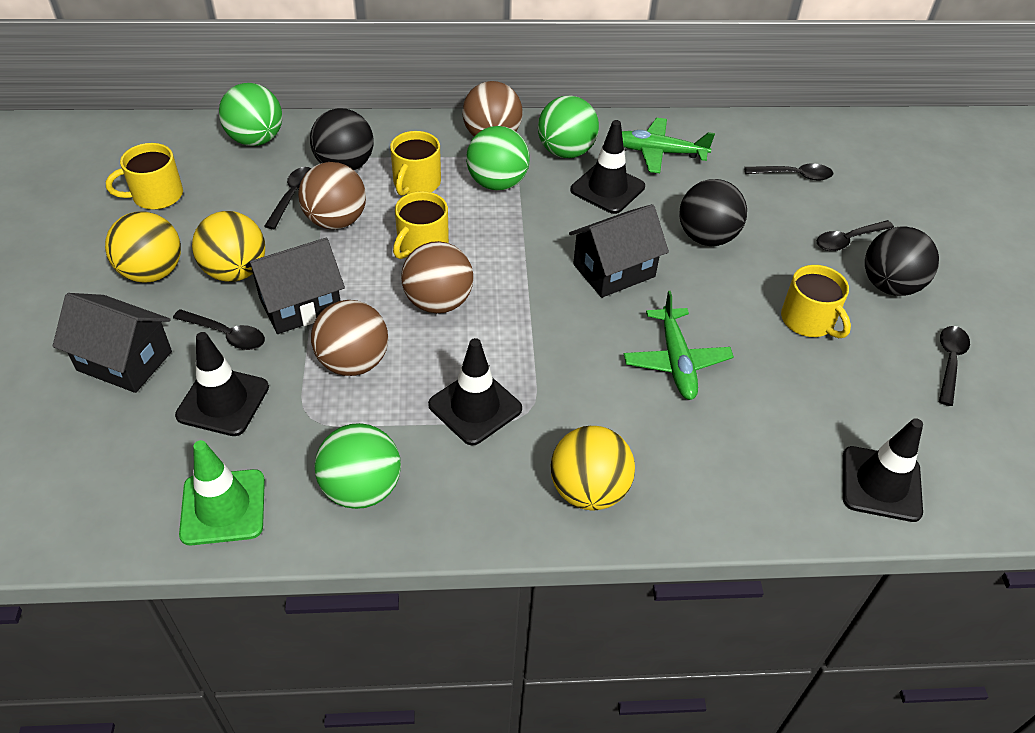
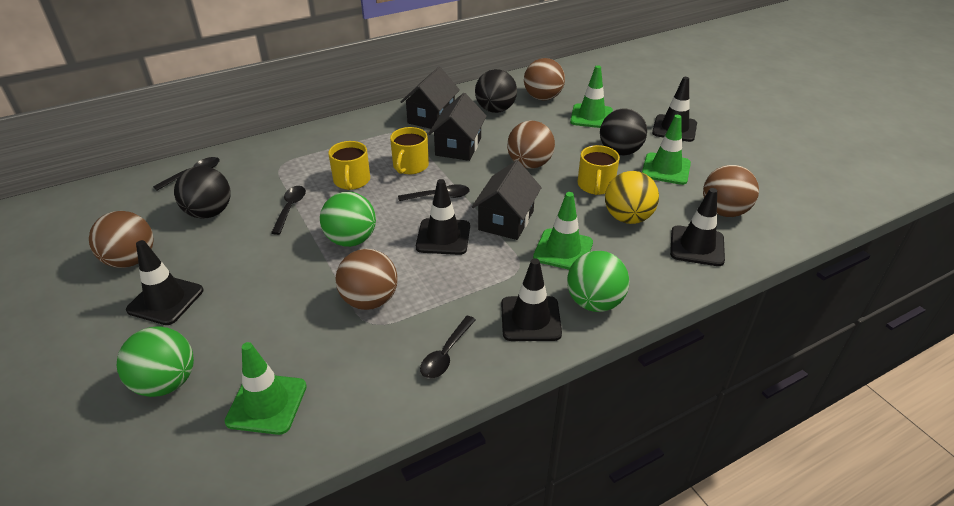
black spoon: [173,309,265,350] [264,167,311,229] [744,163,833,180] [817,220,894,251] [939,326,970,406] = 5 -> [153,157,220,191] [271,186,306,235] [398,184,470,201] [420,316,476,379] = 4
black traffic cone: [175,332,269,436] [428,338,522,445] [570,120,645,214] [843,418,923,522] = 4 -> [126,240,203,325] [416,179,470,255] [501,258,562,341] [652,77,697,142] [670,188,725,266] = 5
brown ball: [298,162,366,229] [311,300,388,376] [401,241,473,313] [462,81,523,137] = 4 -> [89,211,154,268] [336,249,398,310] [507,120,555,169] [524,58,565,100] [703,165,759,217] = 5
green ball: [219,83,282,146] [314,423,401,509] [466,126,530,191] [538,95,599,158] = 4 -> [117,327,194,397] [320,192,376,247] [567,251,629,312] = 3
green plane: [622,118,715,173] [624,291,734,400] = 2 -> none = 0
green traffic cone: [179,440,265,545] = 1 -> [225,342,307,435] [533,192,593,270] [570,65,613,128] [642,115,691,185] = 4
yellow ball: [105,211,181,283] [192,211,265,282] [551,426,635,510] = 3 -> [605,171,659,224] = 1
yellow mug: [106,143,183,210] [390,131,441,196] [393,191,449,259] [781,265,851,338] = 4 -> [328,141,370,190] [390,127,429,174] [577,145,620,195] = 3

